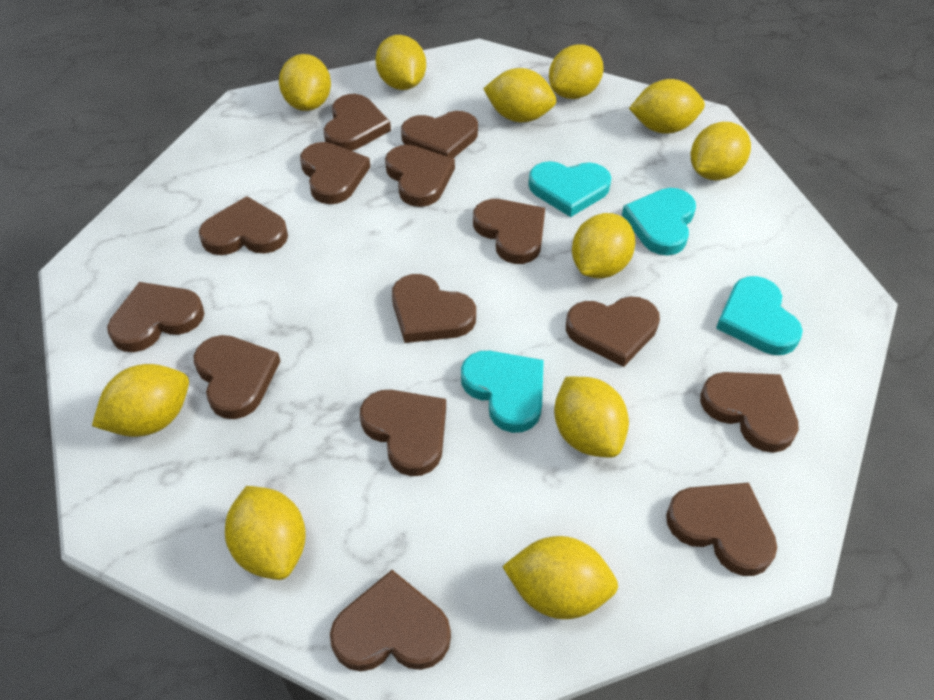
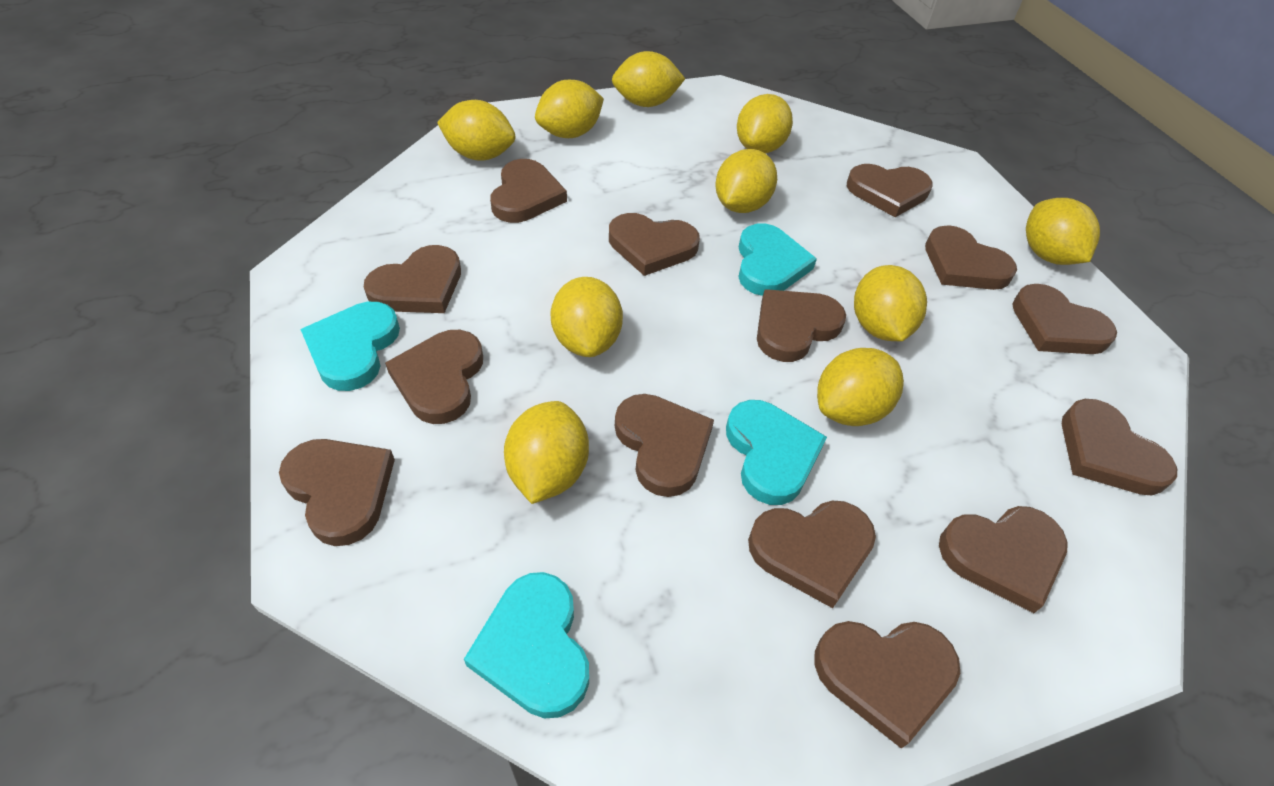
yellow lemon: [92,364,189,437] [225,486,306,580] [279,54,331,111] [375,35,426,90] [483,68,556,122] [502,536,618,619] [549,44,604,99] [554,376,629,458] [572,213,635,279] [629,79,705,134] [690,122,751,180] = 11 -> [437,100,516,161] [504,401,589,504] [535,80,604,138] [551,277,623,357] [612,51,685,107] [716,149,777,213] [737,94,793,153] [817,348,904,426] [854,265,927,341] [1026,198,1100,265] = 10

